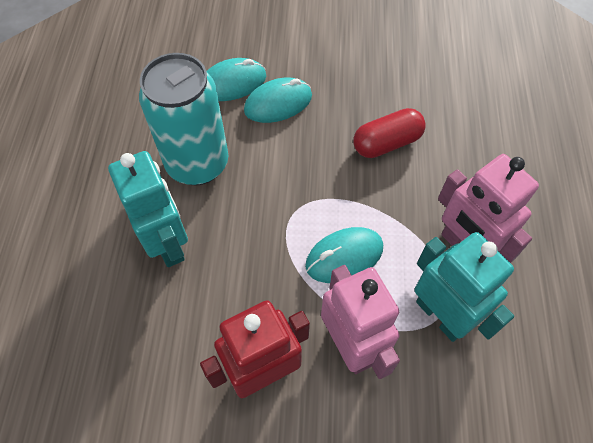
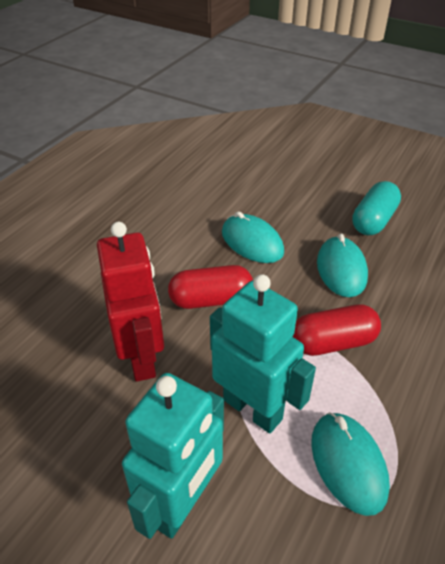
pink robot: [321,265,400,379] [438,154,539,263] = 2 -> none = 0
red capsule: [353,108,426,158] = 1 -> [168,265,253,309] [293,304,381,356] = 2
turquoise can: [139,53,228,185] = 1 -> none = 0
turquoise capsule: none = 0 -> [352,181,401,235] = 1

